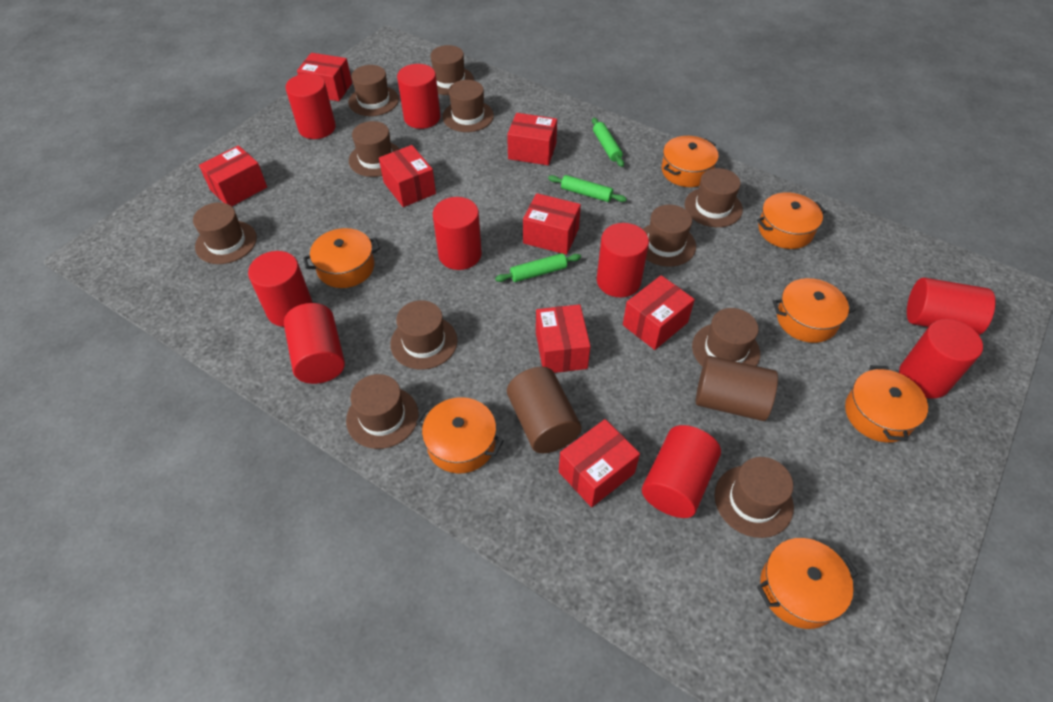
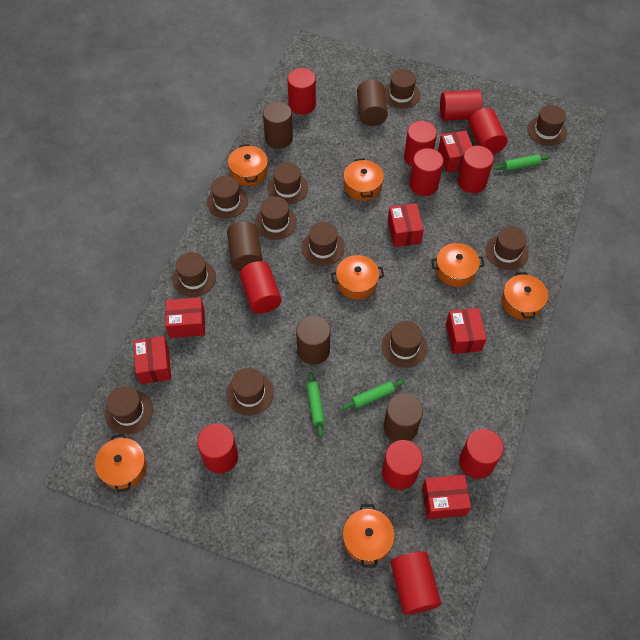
brown cylinder: [507,367,582,453] [696,356,778,421] = 2 -> [227,221,263,272] [263,102,293,149] [296,315,330,365] [357,79,388,126] [384,393,423,442] = 5
red box: [199,145,267,206] [297,53,352,101] [379,145,436,207] [507,113,557,165] [523,193,581,255] [536,304,591,373] [559,419,640,507] [623,275,695,350] = 8 -> [133,336,172,384] [165,297,205,338] [388,203,424,247] [422,475,471,519] [438,130,472,173] [446,308,487,354] = 6
red cylinder: [248,251,313,327] [284,303,345,384] [285,74,336,139] [397,64,440,129] [433,197,482,270] [597,223,649,298] [642,425,721,518] [899,319,983,399] [907,278,995,335] = 9 -> [197,424,238,473] [239,261,282,314] [287,68,316,115] [382,440,423,490] [391,551,441,614] [404,121,437,167] [410,148,444,196] [440,90,483,121] [458,146,494,193] [459,429,504,479] [468,108,508,154] = 11

